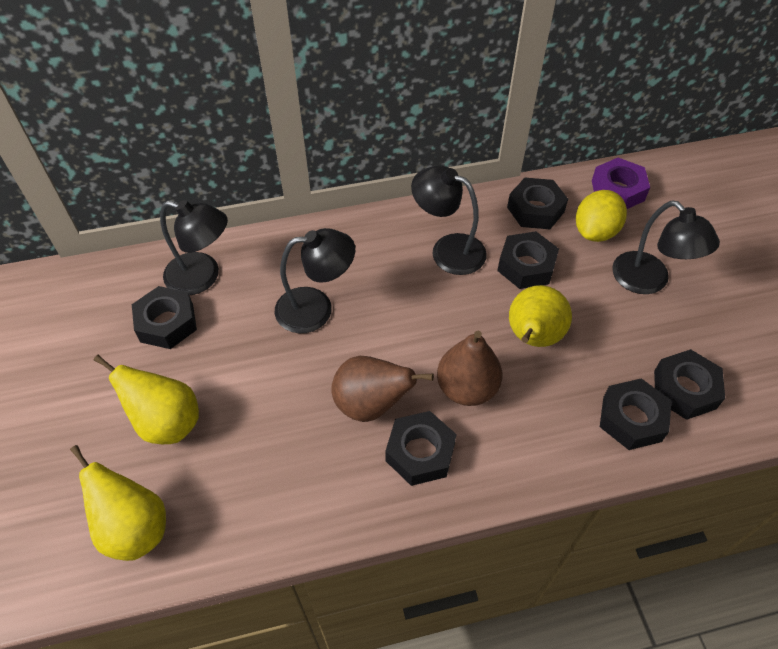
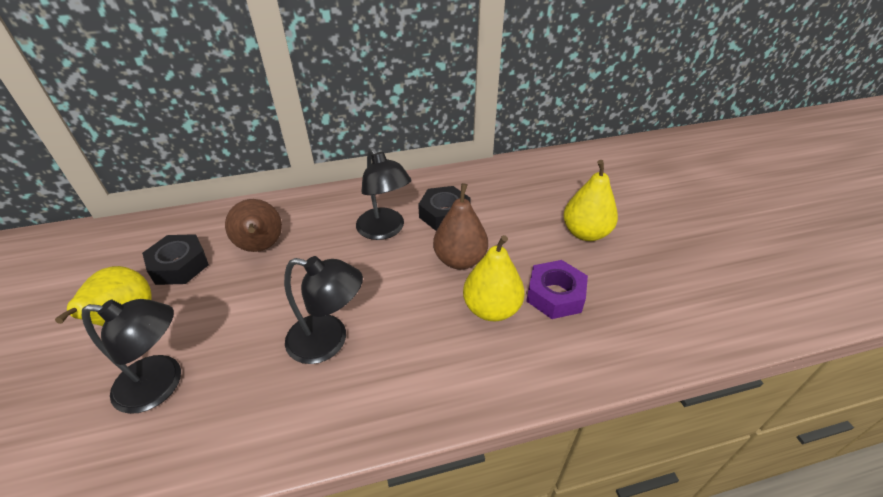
black lamp: [160,200,228,295] [274,228,355,333] [411,166,487,275] [612,201,720,294] = 4 -> [82,299,181,414] [284,256,363,364] [356,147,411,240] = 3
black nut: [132,286,197,349] [385,411,457,486] [497,231,559,289] [507,178,568,229] [600,378,671,450] [654,349,725,420] = 6 -> [142,234,209,285] [418,186,471,231] = 2
yellow lemon: [576,190,627,242] = 1 -> none = 0

